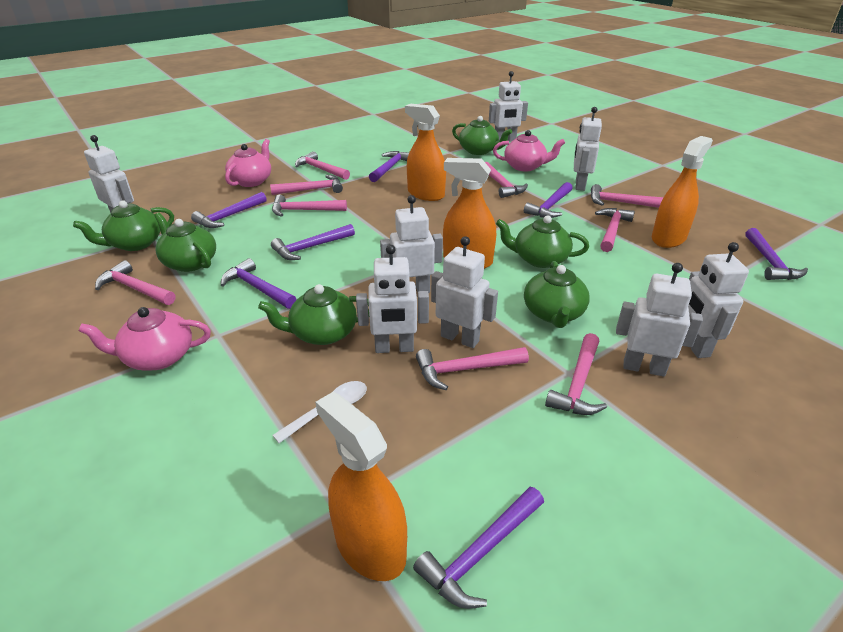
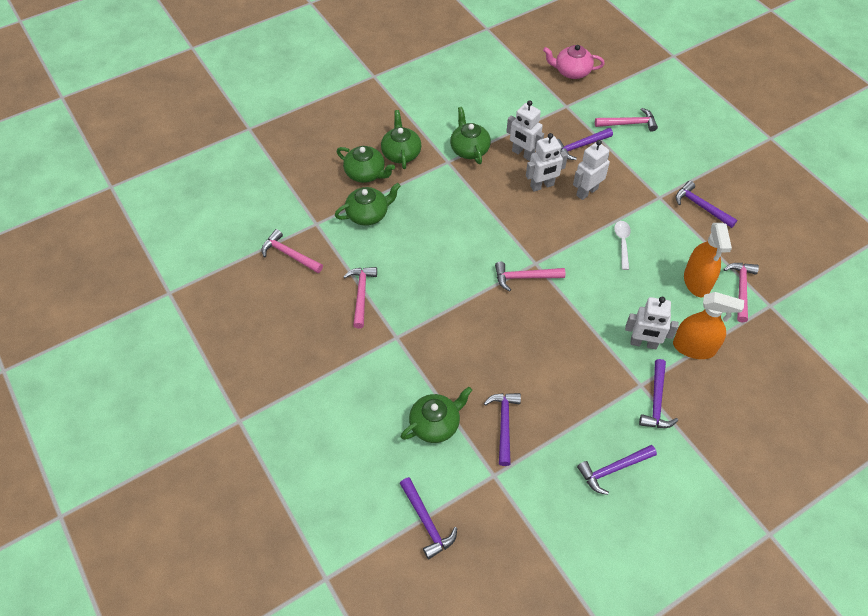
green teapot: [73,200,174,251] [154,213,216,272] [258,284,369,345] [452,116,512,155] [496,215,589,268] [524,261,590,328] = 6 -> [335,183,401,226] [337,146,395,183] [381,110,421,169] [401,387,472,443] [450,107,491,164] = 5
orange spray bottle: [315,392,407,581] [405,104,446,201] [443,158,496,269] [652,136,713,248] = 4 -> [673,292,744,359] [684,223,732,297] = 2
pink hammer: [95,260,175,305] [270,175,343,195] [272,195,347,217] [295,151,350,180] [416,347,529,390] [485,162,528,198] [545,333,607,415] [591,184,664,208] [595,208,635,252] = 9 -> [261,229,323,273] [344,267,377,328] [495,262,566,291] [595,108,658,132] [724,263,759,323] = 5
pink teapot: [78,307,211,371] [225,139,271,187] [493,130,565,171] = 3 -> [543,45,605,79] = 1
purple hammer: [191,192,267,228] [221,258,297,309] [271,224,355,260] [369,151,409,182] [413,487,544,609] [524,182,573,218] [745,228,808,280] = 7 -> [400,477,457,559] [484,393,521,466] [557,128,613,160] [577,445,657,495] [639,359,678,428] [676,181,737,228] = 6
white robot: [84,135,134,213] [356,245,429,353] [380,195,443,293] [431,236,498,348] [489,71,528,142] [574,107,602,191] [616,263,703,377] [688,242,749,358] = 8 -> [506,100,544,161] [526,133,568,192] [573,140,610,200] [625,297,679,349] = 4

